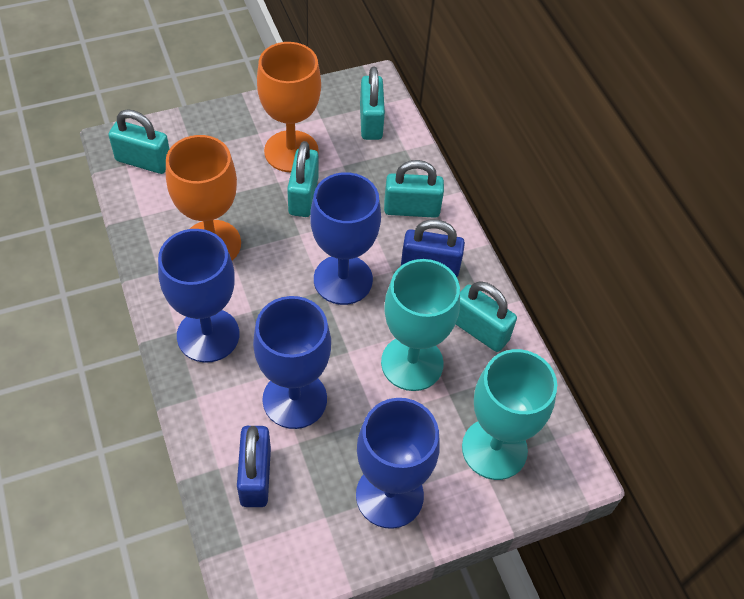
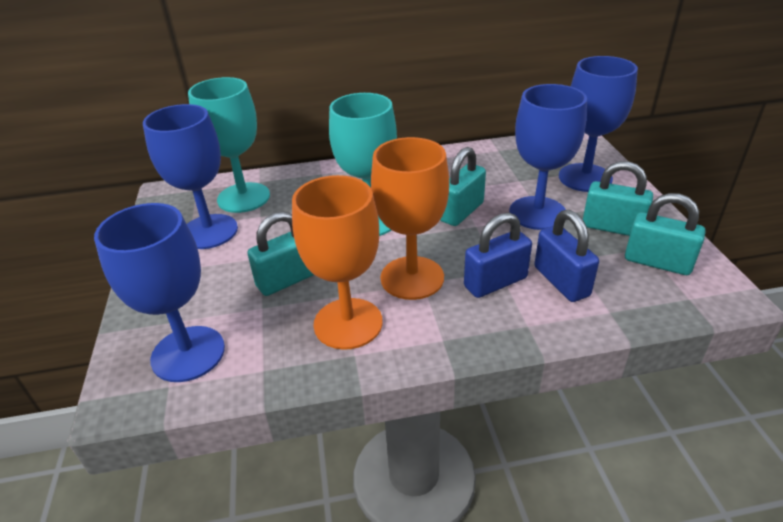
turquoise padlock: [108,109,169,174] [287,141,318,217] [360,67,385,140] [384,160,444,218] [456,281,517,352] = 5 -> [247,211,314,296] [440,147,486,226] [583,161,653,236] [625,193,706,275] = 4

